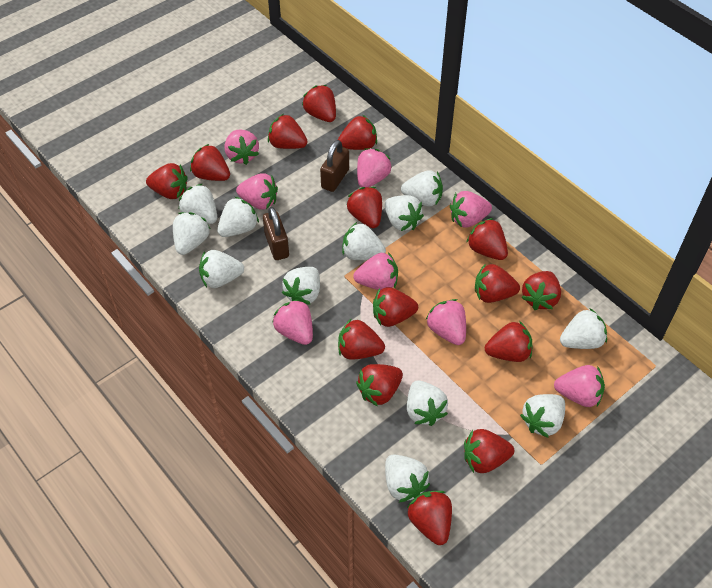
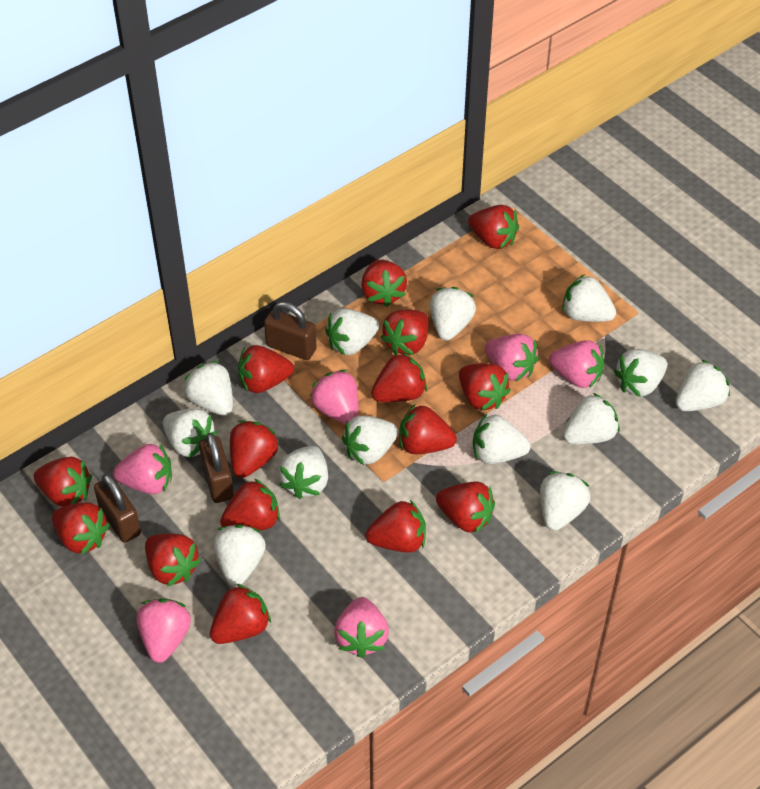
brown padlock: [263,207,289,260] [320,140,349,192] = 2 -> [94,474,141,543] [199,433,234,503] [264,302,317,360] = 3
pink strawberry: [225,129,259,165] [236,173,278,210] [272,299,313,345] [353,252,398,290] [357,148,392,188] [426,299,466,345] [450,191,492,228] [554,365,605,407] = 8 -> [113,443,172,494] [137,598,191,663] [310,370,358,425] [334,597,389,658] [485,334,539,381] [549,340,604,388] = 6
white strawberry: [173,212,210,255] [179,184,217,224] [199,250,244,288] [217,197,259,237] [282,267,320,305] [342,222,386,260] [385,195,424,231] [385,454,430,503] [401,170,443,206] [407,380,448,426] [520,394,565,438] [560,309,607,349] = 12 -> [163,409,217,458] [183,361,233,416] [213,525,266,586] [279,446,328,499] [325,308,379,355] [342,416,399,465] [430,287,476,341] [473,414,531,464] [540,471,590,531] [562,274,616,322] [563,393,620,444] [614,349,667,397] [676,359,730,411] = 13

